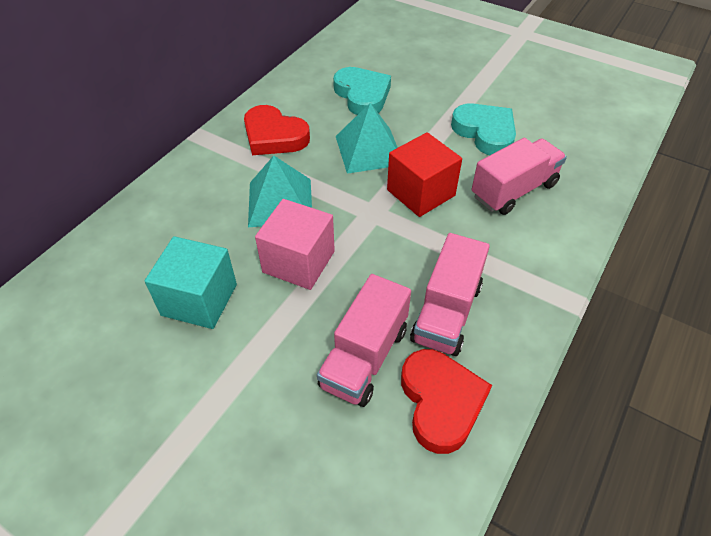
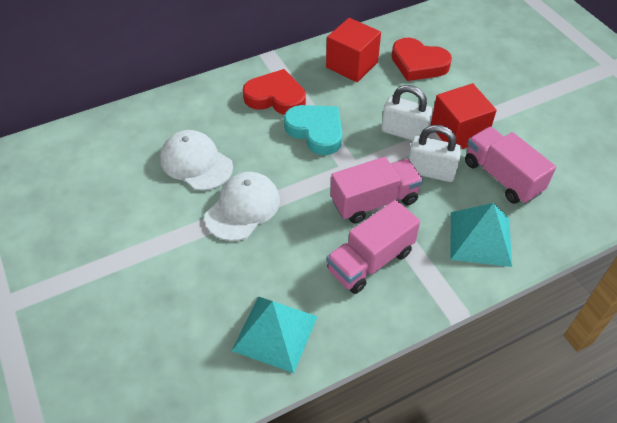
pink cube: [255,199,335,290] = 1 -> none = 0
red cube: [387,132,462,217] = 1 -> [326,18,381,82] [431,83,497,149] = 2
turquoise cube: [145,236,237,329] = 1 -> none = 0
turquoise heart: [333,67,391,115] [451,103,516,155] = 2 -> [284,105,342,155] = 1
white cap: none = 0 -> [160,130,233,191] [205,172,280,241] = 2
white padlock: none = 0 -> [381,85,433,140] [408,125,462,182] = 2

